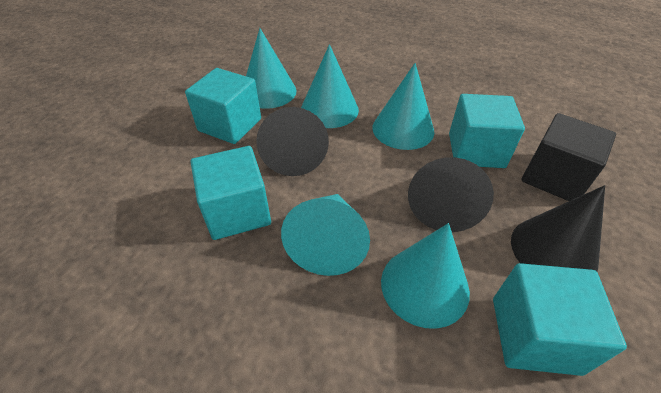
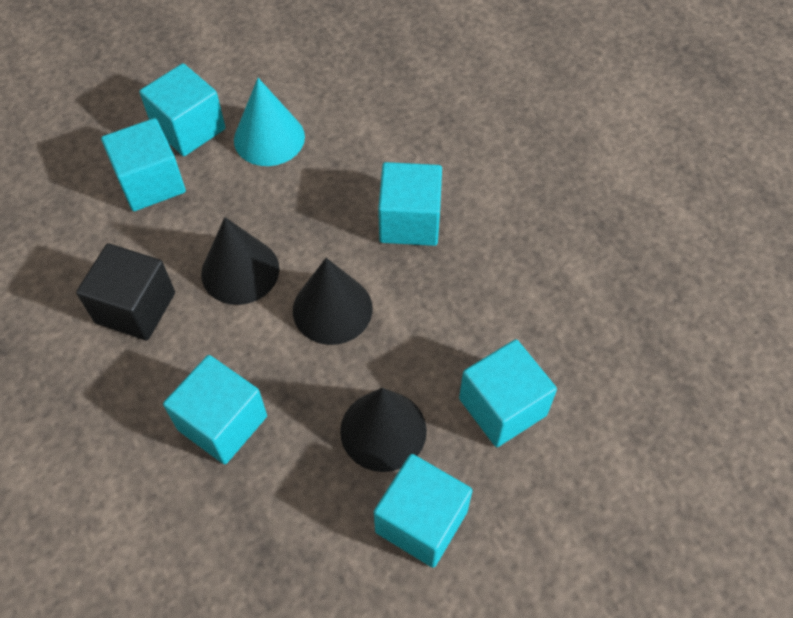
turquoise cone: [246,28,296,109] [281,194,370,276] [301,44,359,128] [373,63,434,150] [381,223,470,329] = 5 -> [234,78,305,166] = 1
turquoise cube: [185,68,261,144] [191,146,271,240] [449,94,525,168] [493,263,627,376] = 4 -> [101,118,186,211] [139,63,225,156] [163,355,267,464] [374,454,473,568] [378,162,442,246] [459,339,557,447] = 6

